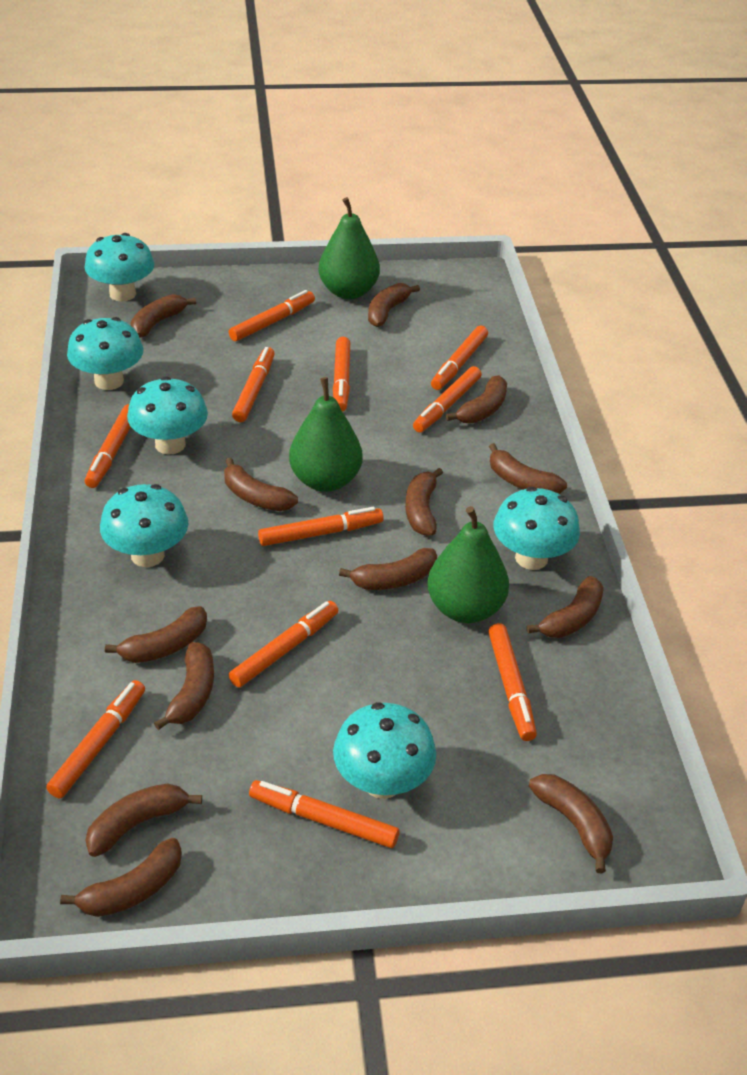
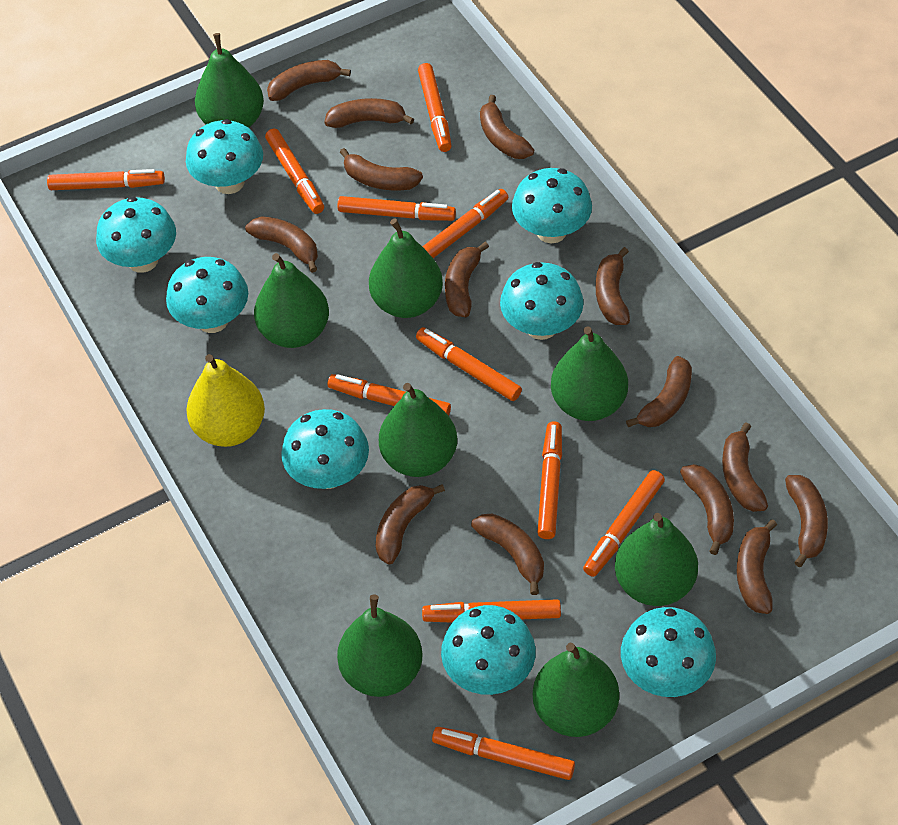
brown banana: [60,838,182,917] [86,784,202,857] [105,606,207,663] [131,294,196,338] [154,642,214,730] [224,457,298,511] [339,548,437,590] [368,283,420,327] [405,468,443,536] [446,375,507,424] [489,443,567,494] [527,576,604,638] [529,774,613,874] = 13 -> [245,216,318,273] [267,60,351,101] [324,98,414,128] [340,148,423,190] [376,484,445,565] [445,242,489,317] [471,514,544,595] [480,95,534,159] [596,247,630,325] [626,356,692,427] [680,464,734,555] [722,422,768,512] [737,519,777,614] [785,475,828,567] = 14
green pear: [289,377,363,492] [318,197,380,299] [427,506,509,623] = 3 -> [195,33,264,128] [254,253,329,348] [337,594,422,697] [369,218,443,318] [379,383,457,477] [533,643,619,737] [551,326,628,421] [615,513,698,606] = 8
turquoise mushroom: [67,317,143,390] [84,233,155,302] [100,484,189,567] [127,376,208,455] [333,702,436,799] [494,487,580,570] = 6 -> [96,197,176,273] [166,257,248,333] [186,119,263,194] [281,409,369,489] [441,605,536,695] [500,262,584,340] [512,168,592,243] [621,607,716,697] = 8
yellow pear: none = 0 -> [186,354,265,447] = 1

